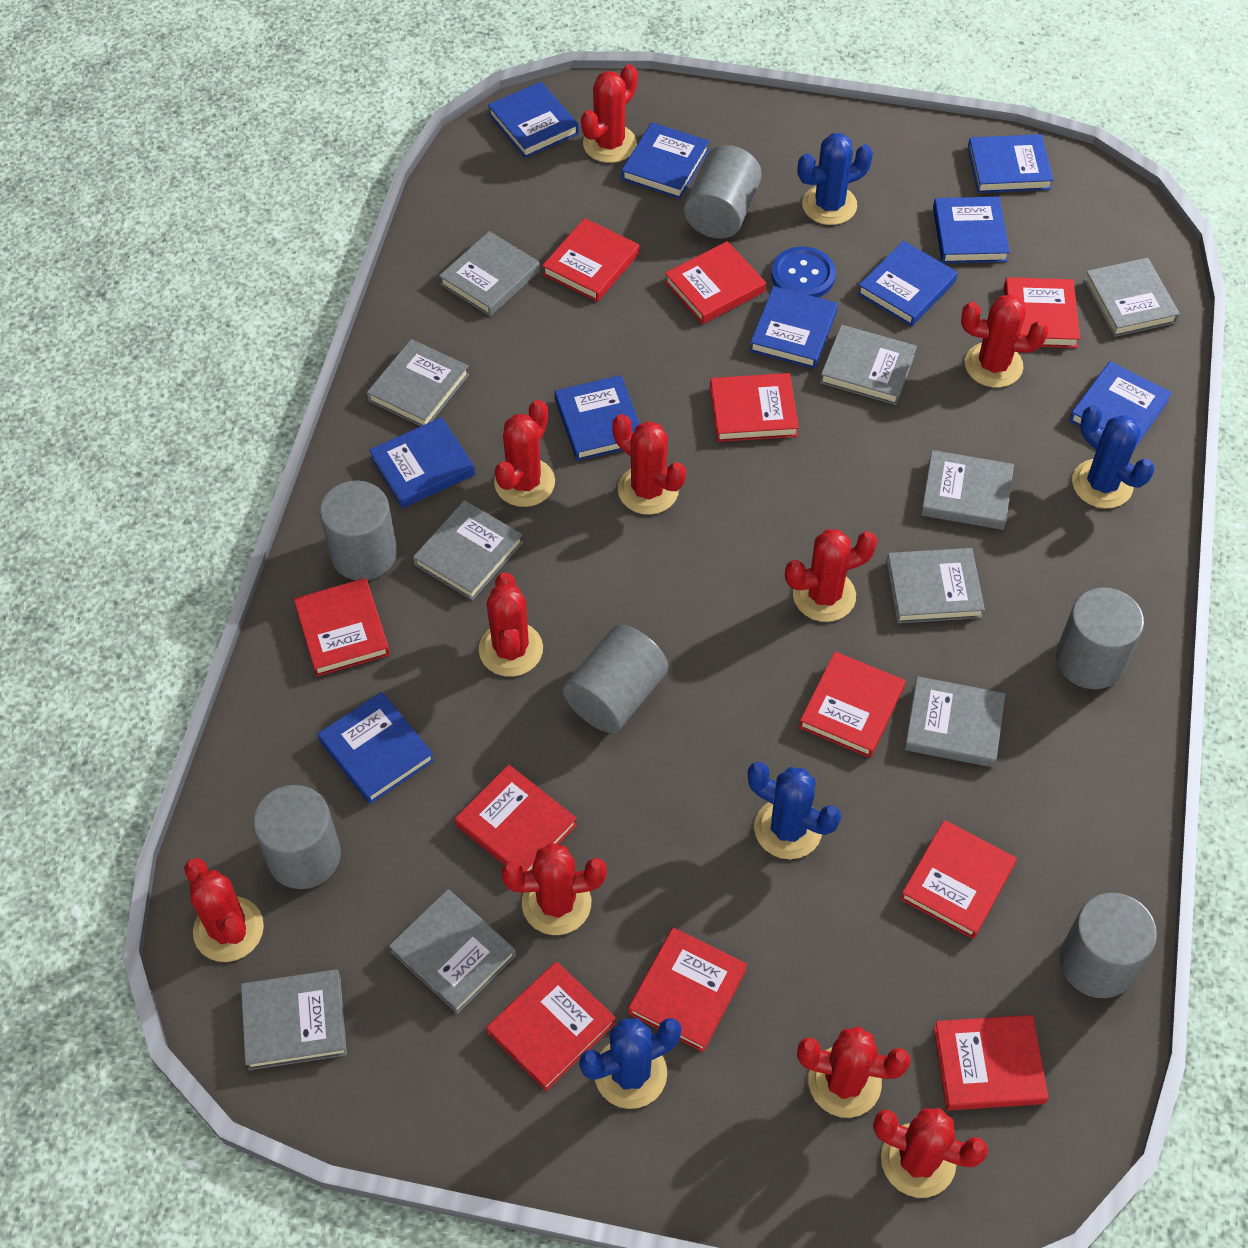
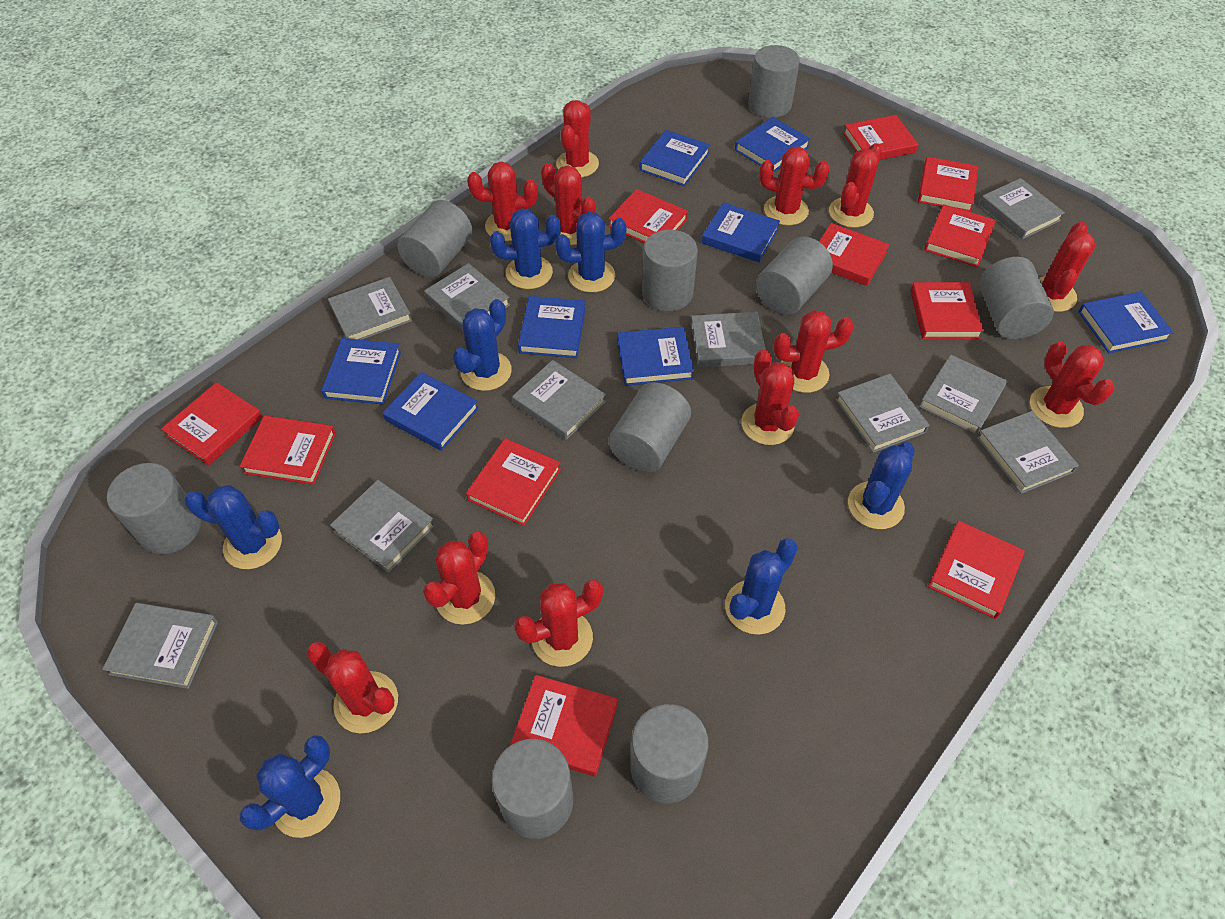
blue book: [318,692,434,804] [369,417,475,508] [488,82,579,158] [555,375,640,461] [621,122,709,199] [750,286,838,369] [857,241,958,326] [933,197,1010,263] [968,134,1053,193] [1069,361,1172,450] = 10 -> [321,338,401,405] [383,372,479,451] [518,296,586,358] [617,327,694,386] [640,130,710,186] [702,202,780,262] [735,117,811,172] [1078,292,1174,353] = 8
blue button: [771,247,836,297] = 1 -> none = 0
blue cactus: [579,1018,682,1109] [748,762,841,859] [798,133,873,225] [1072,405,1155,508] = 4 -> [185,485,282,569] [240,735,340,838] [453,299,512,391] [490,208,561,289] [555,212,626,293] [725,538,798,635] [848,442,915,529] = 7
grey cylinder: [253,785,341,889] [320,480,397,580] [563,625,668,733] [684,145,762,239] [1056,587,1144,689] [1059,893,1157,998] = 6 -> [107,463,201,554] [397,200,473,278] [492,739,573,839] [609,382,691,472] [630,704,709,803] [642,230,698,311] [748,45,800,118] [756,236,833,315] [980,257,1054,339] = 9
red cactus: [184,858,264,962] [479,572,543,677] [494,400,555,507] [501,843,607,935] [581,64,638,163] [612,414,686,515] [785,529,877,622] [797,1026,911,1118] [873,1108,988,1198] [961,294,1049,388] = 10 -> [306,642,398,733] [423,532,495,625] [467,162,538,241] [514,580,603,667] [541,163,596,245] [556,100,599,178] [741,349,799,445] [759,146,830,226] [773,310,854,393] [829,143,882,228] [1030,342,1115,428] [1039,222,1095,312] = 12

